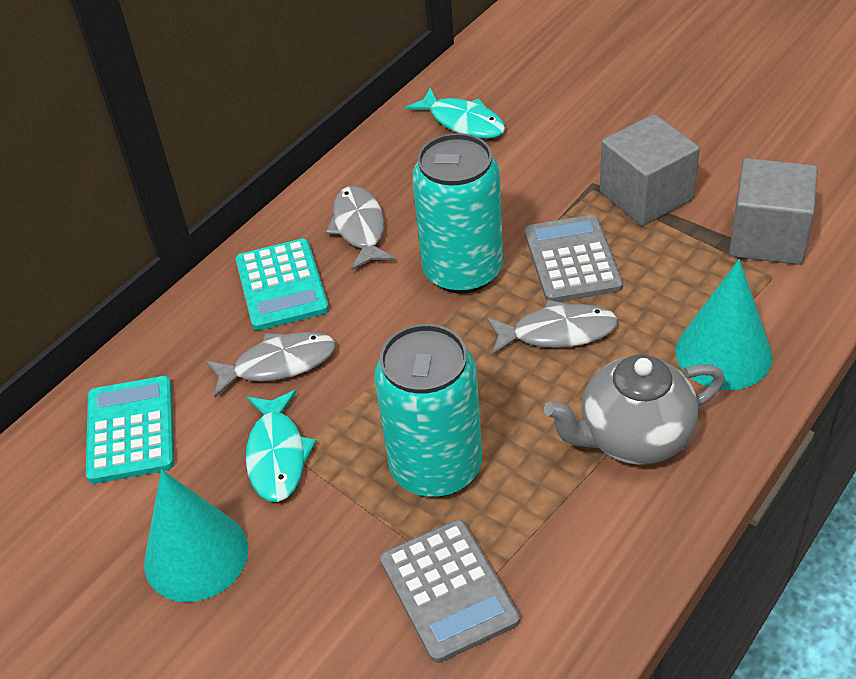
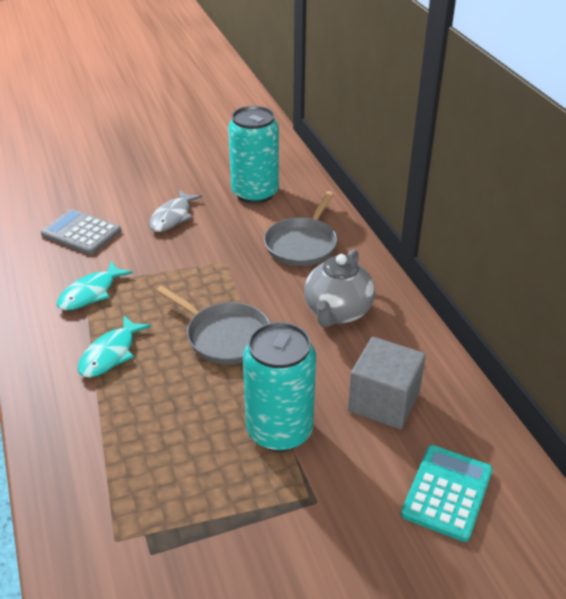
grey calculator: [380,520,520,663] [525,215,623,302] = 2 -> [41,209,121,255] = 1
grey cube: [600,114,700,226] [729,158,818,265] = 2 -> [348,337,426,429] = 1
grey fish: [206,332,336,397] [326,186,396,270] [487,300,618,355] = 3 -> [149,190,203,232] = 1
grey pan: none = 0 -> [156,286,270,364] [264,191,337,266] = 2
turquoise calculator: [86,376,174,484] [236,239,329,331] = 2 -> [401,445,493,542] = 1
turquoise cone: [144,470,248,602] [675,259,773,390] = 2 -> none = 0

